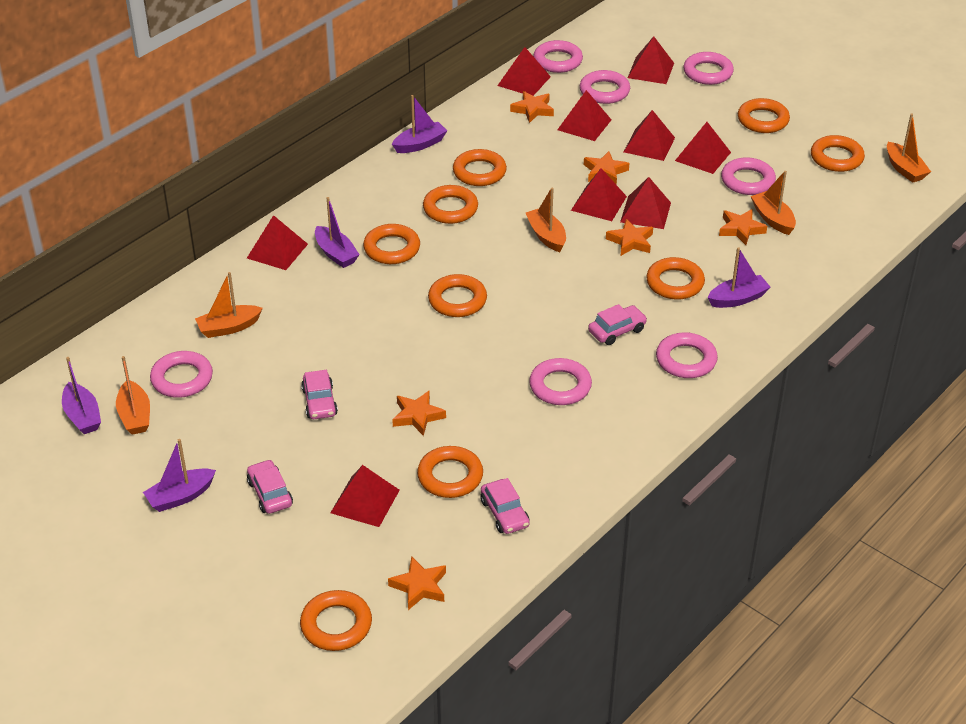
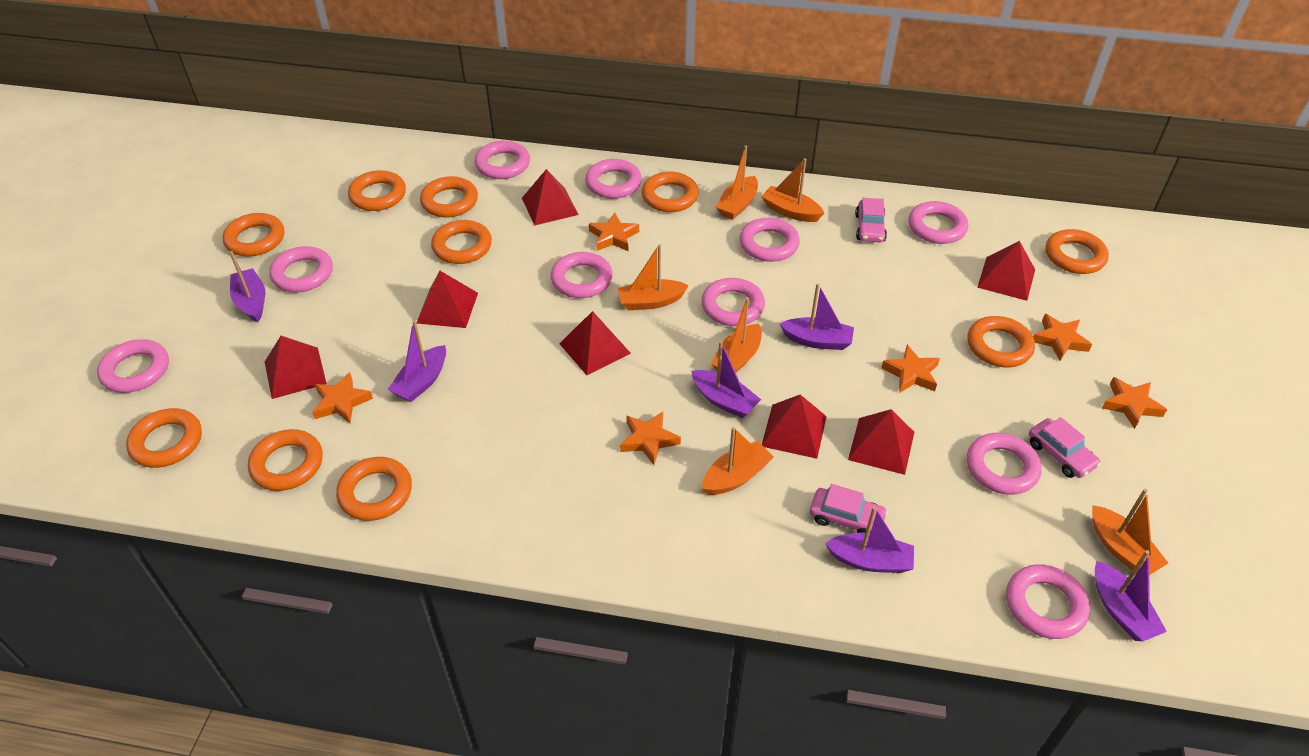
orange boat: [116,356,150,435] [195,272,263,338] [526,187,566,252] [751,171,796,235] [887,114,931,183] = 5 -> [617,244,689,310] [702,427,774,495] [711,297,762,373] [716,145,758,220] [761,159,824,222] [1092,489,1168,575] = 6
orange ring: [300,590,372,651] [363,224,420,264] [417,446,483,498] [423,185,478,224] [428,274,487,317] [453,149,507,186] [646,257,705,300] [738,98,790,133] [811,135,865,172] = 9 -> [126,408,202,468] [223,213,284,257] [248,429,323,491] [336,457,412,521] [348,170,406,211] [420,176,478,218] [431,220,492,264] [642,172,699,212] [967,316,1035,367] [1046,229,1109,274] = 10
pink car: [247,459,293,514] [301,370,338,419] [480,478,530,534] [588,304,647,345] = 4 -> [810,484,888,533] [855,198,887,242] [1029,417,1101,478] = 3
pink ring: [150,351,213,398] [529,358,592,405] [533,40,583,73] [580,70,630,104] [656,332,718,378] [684,52,734,85] [721,157,776,195] = 7 -> [97,339,169,393] [269,246,333,292] [474,140,530,179] [550,252,613,298] [585,159,642,199] [701,278,765,326] [740,218,800,262] [909,201,968,244] [967,433,1042,495] [1006,564,1090,639] = 10
purple boat: [62,357,101,434] [143,439,216,512] [315,197,360,268] [392,95,447,153] [708,247,771,308] = 5 -> [229,251,266,322] [387,320,446,402] [691,341,761,418] [780,283,854,350] [825,506,914,573] [1095,550,1167,641] = 6
red pyramid: [247,215,308,270] [330,465,400,527] [497,47,551,96] [557,90,611,141] [571,168,627,221] [620,177,671,229] [624,110,675,161] [628,36,674,84] [675,122,731,174] = 9 -> [265,336,327,399] [417,271,478,328] [522,169,579,225] [559,311,631,375] [762,395,827,459] [848,409,914,475] [977,241,1035,301] = 7

